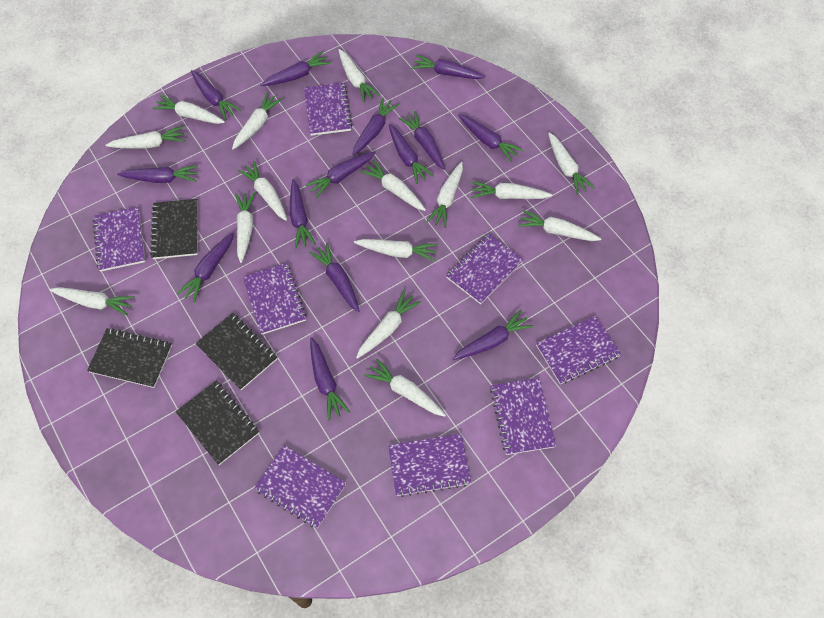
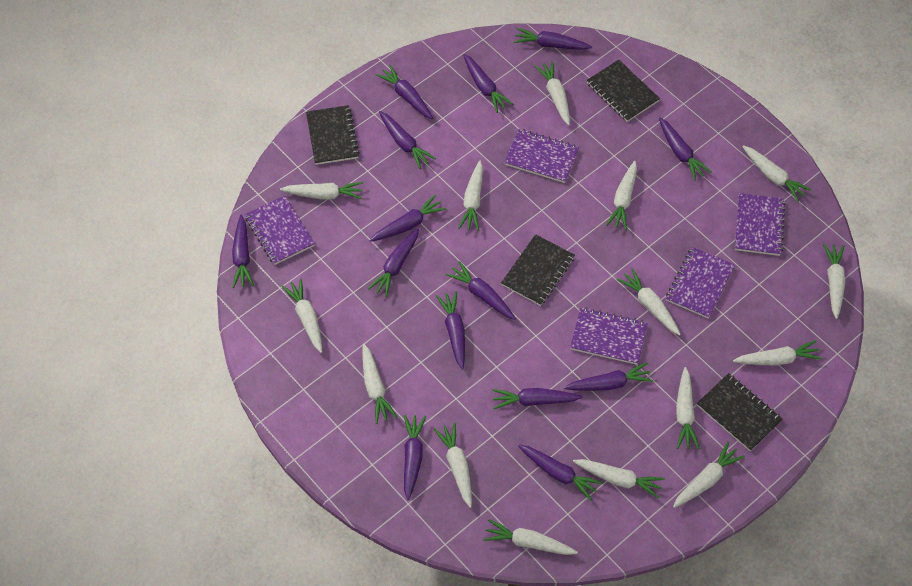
purple notebook: [93,207,145,272] [243,263,307,335] [254,445,346,529] [304,83,353,136] [388,434,471,497] [446,234,524,304] [490,378,556,455] [536,316,621,384] = 8 -> [245,196,315,265] [504,129,579,183] [570,307,647,365] [666,247,735,319] [735,193,785,256] = 5

